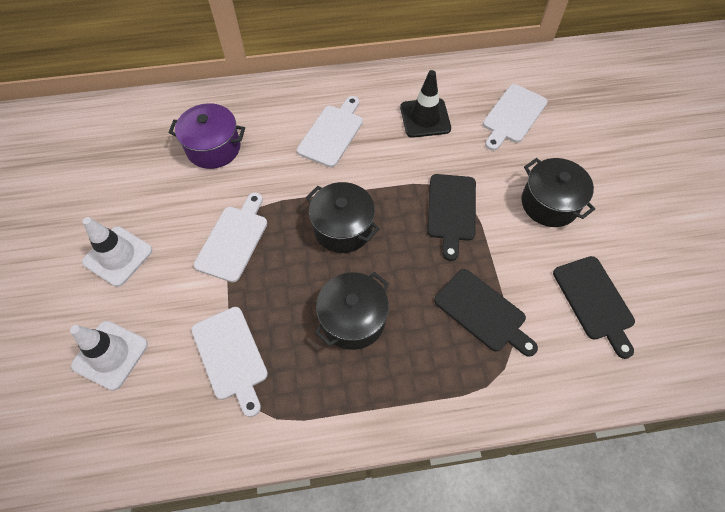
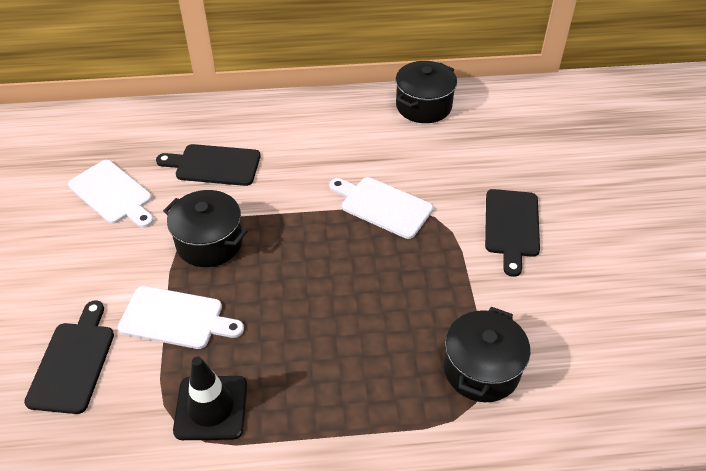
purple pot: [168,103,245,169] = 1 -> none = 0
white cutting board: [191,307,268,417] [194,193,267,282] [297,96,363,167] [483,84,548,150] = 4 -> [68,160,154,228] [118,286,244,349] [329,177,433,239] = 3
white traffic cone: [70,321,148,391] [82,217,152,287] = 2 -> none = 0

